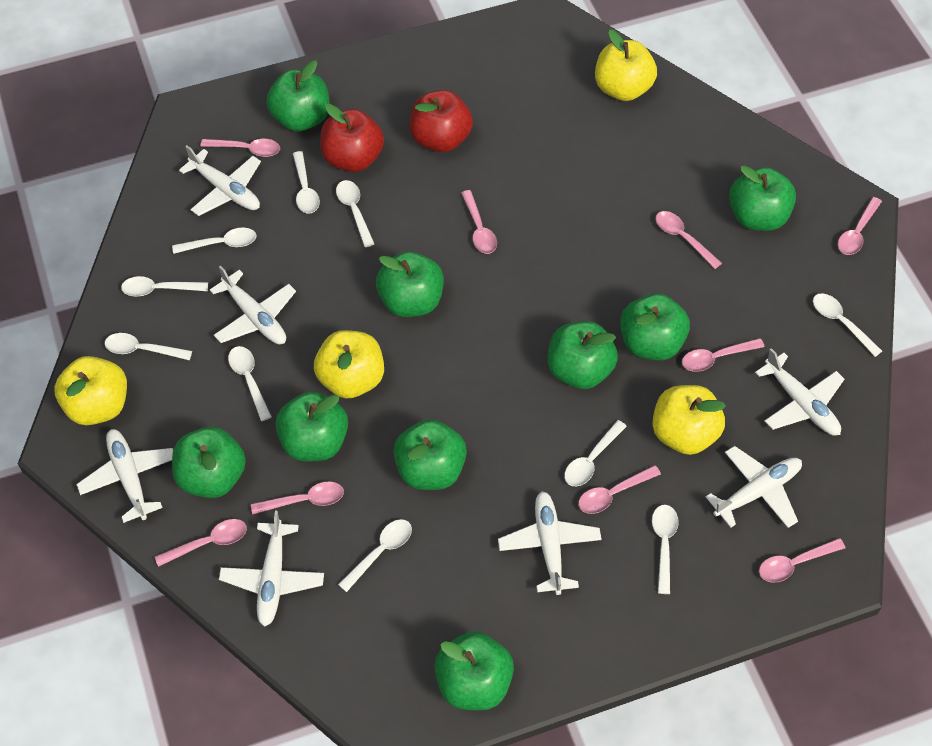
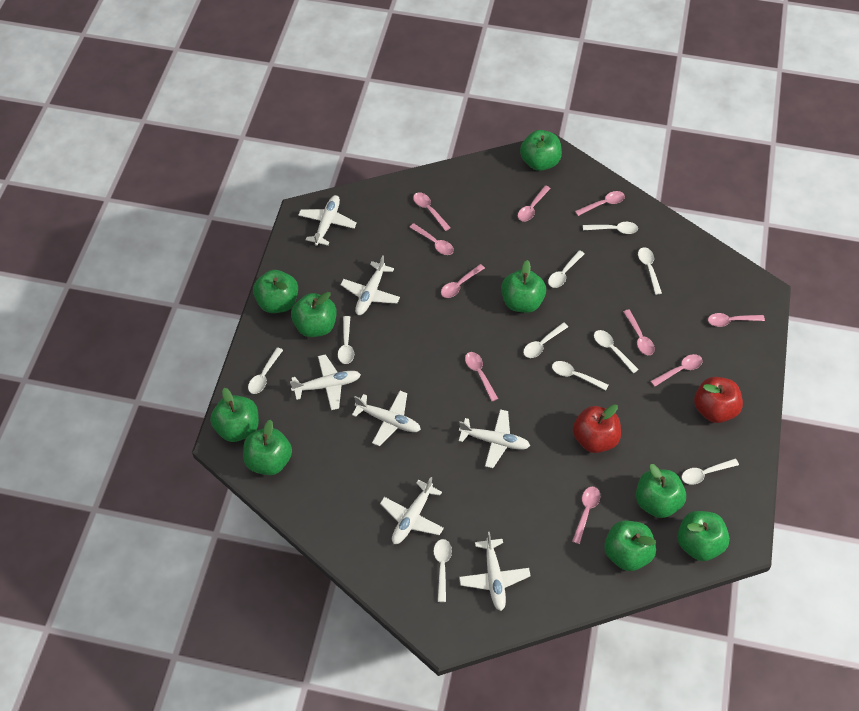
pink spoon: [155,519,247,567] [201,139,280,157] [251,482,344,515] [461,190,497,254] [578,465,661,514] [655,211,722,269] [682,338,765,372] [759,538,845,583] [838,197,882,255] = 9 -> [409,223,454,255] [413,192,451,231] [441,264,485,298] [465,352,498,402] [518,185,551,222] [572,487,600,544] [575,191,625,216] [623,309,655,355] [651,354,703,387] [708,313,765,327] = 10
yellow apple: [54,356,127,425] [314,330,384,399] [595,30,657,101] [652,385,726,455] = 4 -> none = 0

